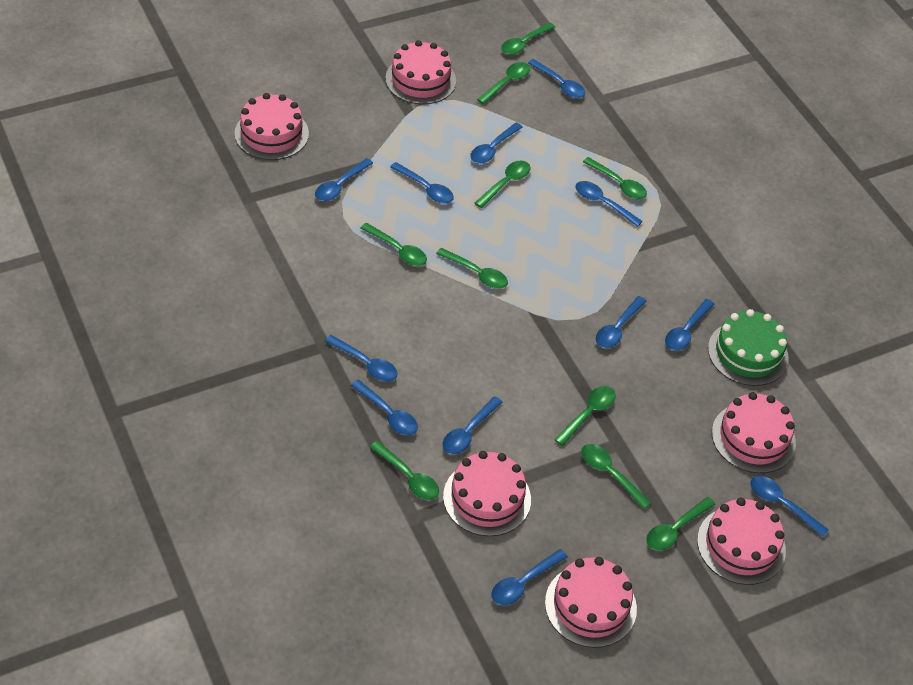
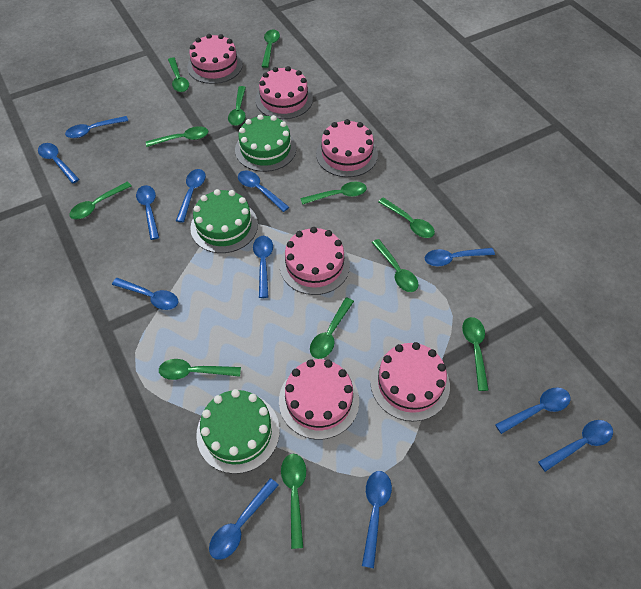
green cake: [708,309,789,386] = 1 -> [190,189,258,253] [196,389,280,474] [235,114,296,172] = 3
green spoon: [361,223,427,266] [370,441,439,500] [436,248,508,289] [475,160,531,208] [477,62,530,104] [501,22,555,55] [554,386,616,446] [581,444,651,509] [583,157,647,199] [646,497,716,550] = 10 -> [69,182,132,219] [146,126,208,147] [159,359,241,380] [168,57,189,92] [228,86,246,126] [261,29,280,68] [281,454,306,549] [300,182,367,205] [310,297,354,359] [372,239,418,292] [378,197,435,238] [462,317,489,391] = 12

